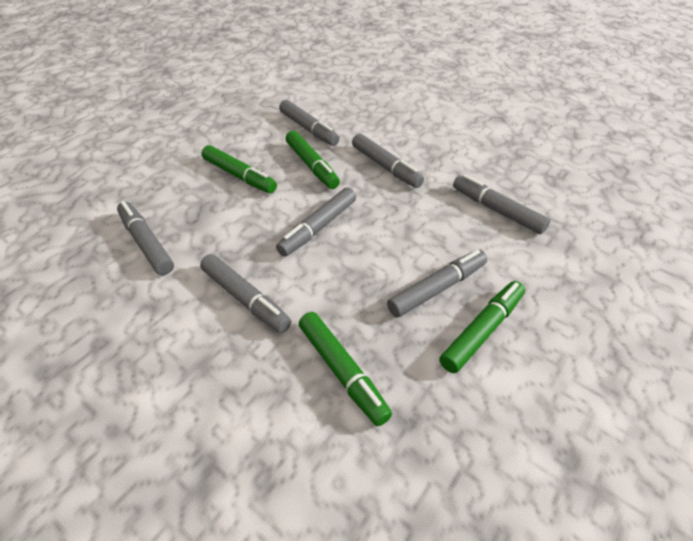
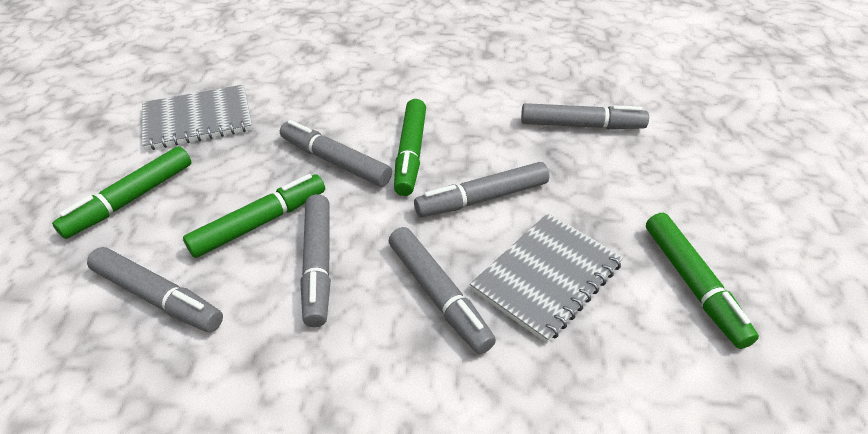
grey marker: [117,201,174,275] [200,254,291,333] [276,187,356,257] [279,100,340,146] [352,134,424,188] [387,250,487,317] [453,174,550,234] = 7 -> [87,247,223,332] [280,120,392,187] [300,194,331,327] [389,227,496,354] [414,162,549,217] [521,103,649,129] = 6
grey notebook: none = 0 -> [142,84,253,150] [470,213,623,343] = 2

